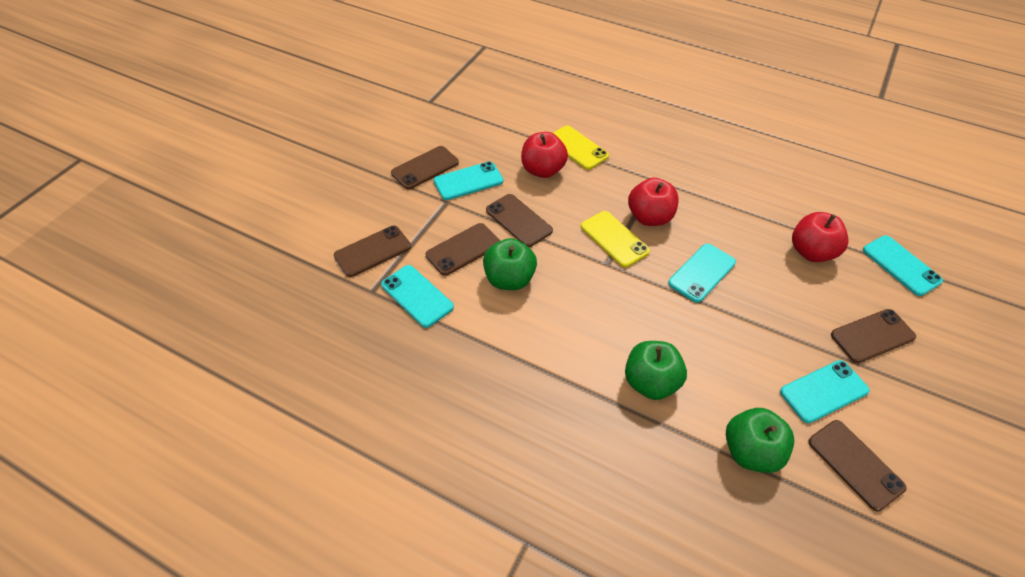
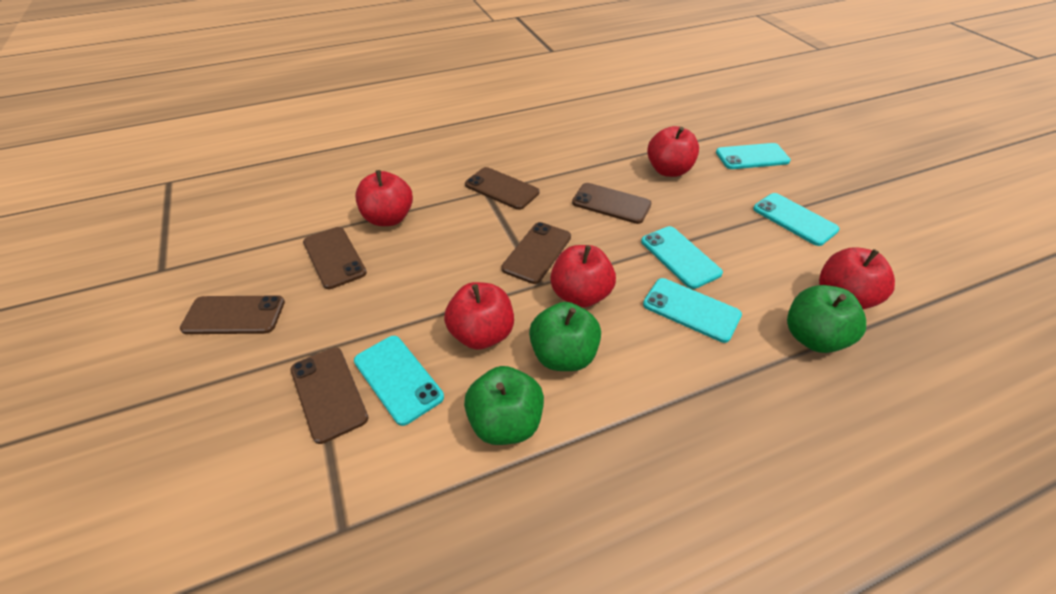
red apple: [521,132,568,178] [628,178,679,226] [792,212,848,262] = 3 -> [355,170,413,226] [444,282,514,350] [550,245,616,308] [647,126,699,177] [819,247,895,309] = 5
yellow phone: [553,126,609,170] [581,211,650,267] = 2 -> none = 0

